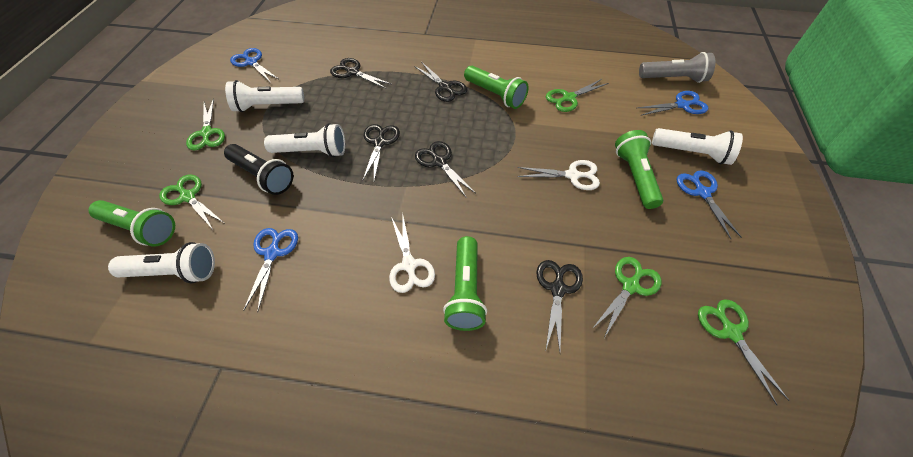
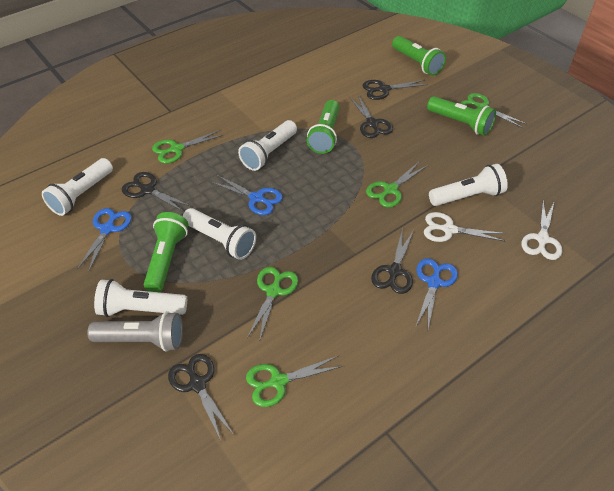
black flashlight: [224,144,294,195] = 1 -> none = 0
blue scissors: [230,48,279,83] [243,228,298,312] [638,91,709,115] [677,170,742,239] = 4 -> [77,208,132,272] [211,175,283,215] [415,258,458,329] = 3
white flashlight: [108,242,215,283] [225,80,304,112] [264,123,345,157] [652,128,743,165] = 4 -> [42,158,113,216] [94,279,187,317] [183,208,256,260] [238,120,297,171] [429,164,508,206] = 5

